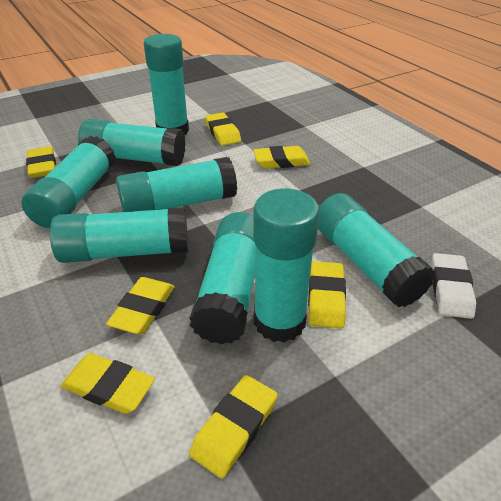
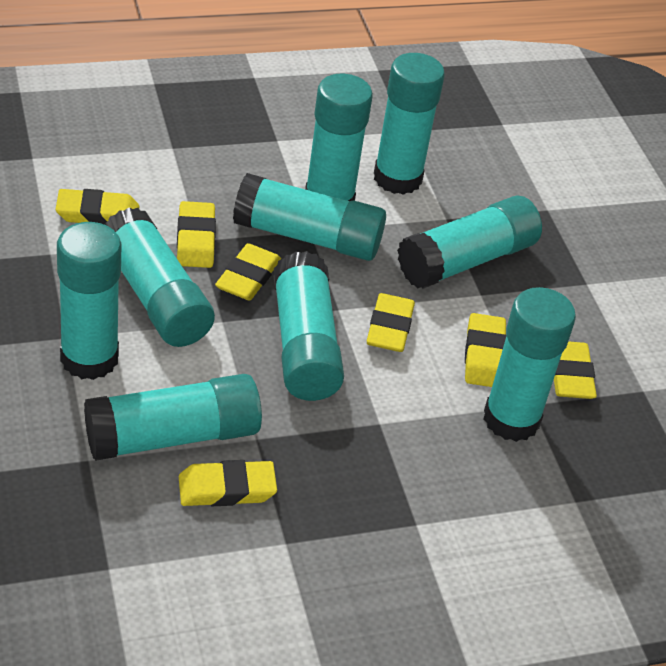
turquoise glue stick: [21,136,115,228] [50,207,188,263] [78,119,186,166] [116,157,237,212] [144,34,189,135] [189,212,256,344] [253,189,320,342] [318,193,435,307] = 8 -> [57,222,121,380] [84,374,262,461] [104,208,215,347] [233,173,386,261] [274,251,344,401] [305,74,373,201] [374,53,445,195] [397,195,542,289] [484,287,576,442] = 9
white eraser: [431,253,476,319] = 1 -> none = 0

